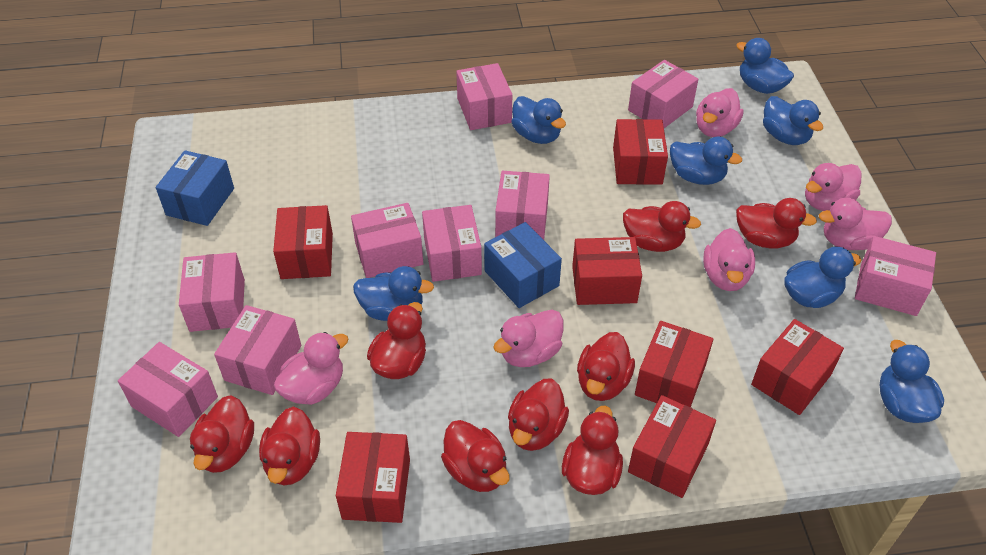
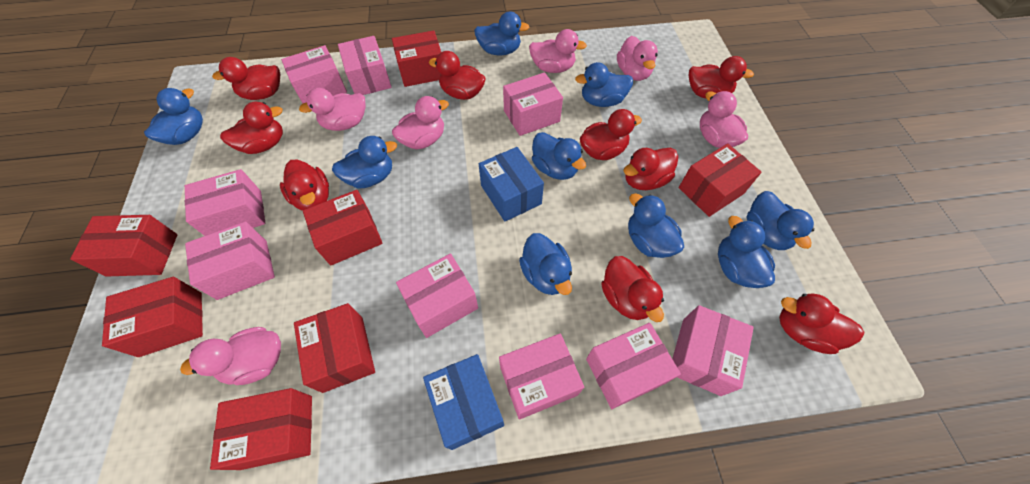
blue duck: [353,266,434,321] [511,96,566,144] [670,137,742,185] [736,38,794,94] [763,96,823,145] [784,246,862,308] [880,340,944,423] = 7 -> [144,88,203,145] [332,136,397,188] [474,11,529,55] [519,233,572,295] [532,132,586,180] [575,62,633,107] [628,193,684,258] [718,216,775,288] [747,191,815,250] = 9

